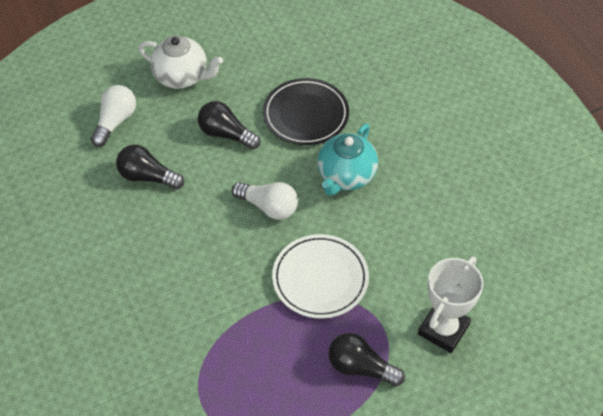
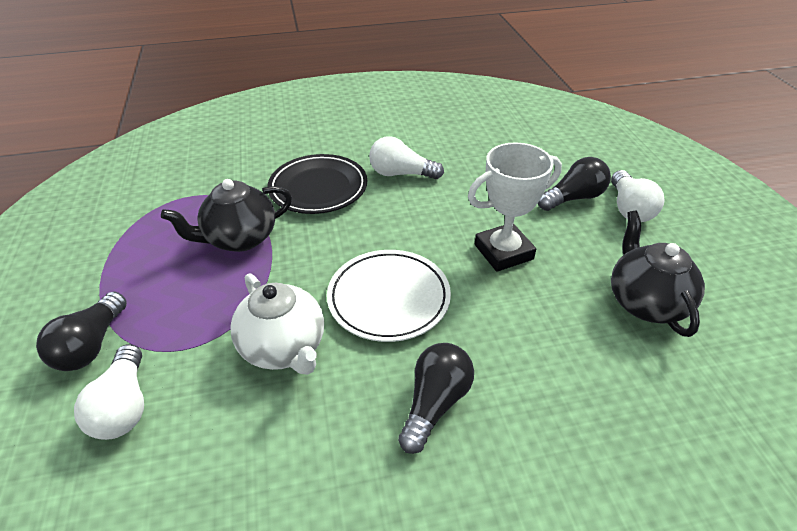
black teapot: none = 0 -> [161,179,292,252] [611,211,705,337] = 2
turquoise teapot: [317,123,378,196] = 1 -> none = 0
white light bulb: [91,85,136,147] [232,182,298,220] = 2 -> [74,344,144,440] [369,136,444,179] [611,170,665,222] = 3

